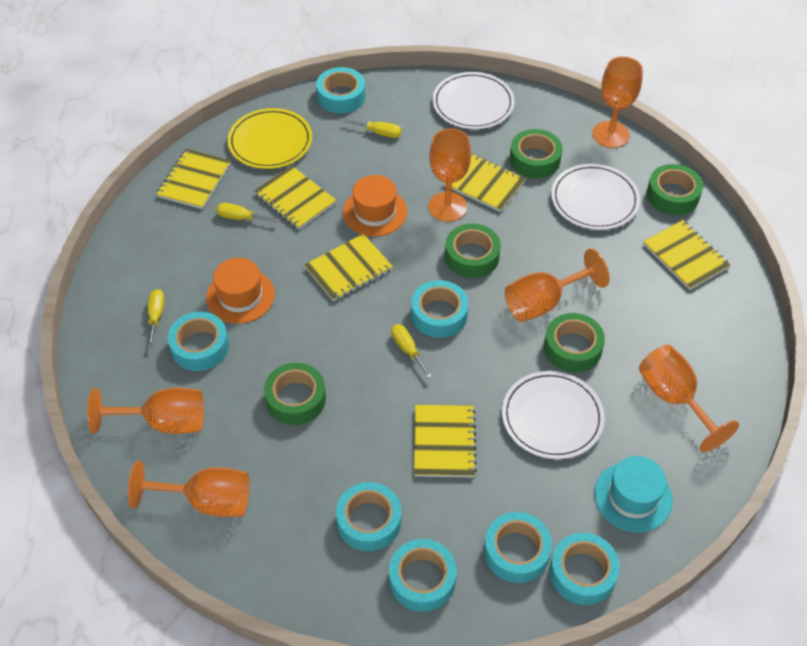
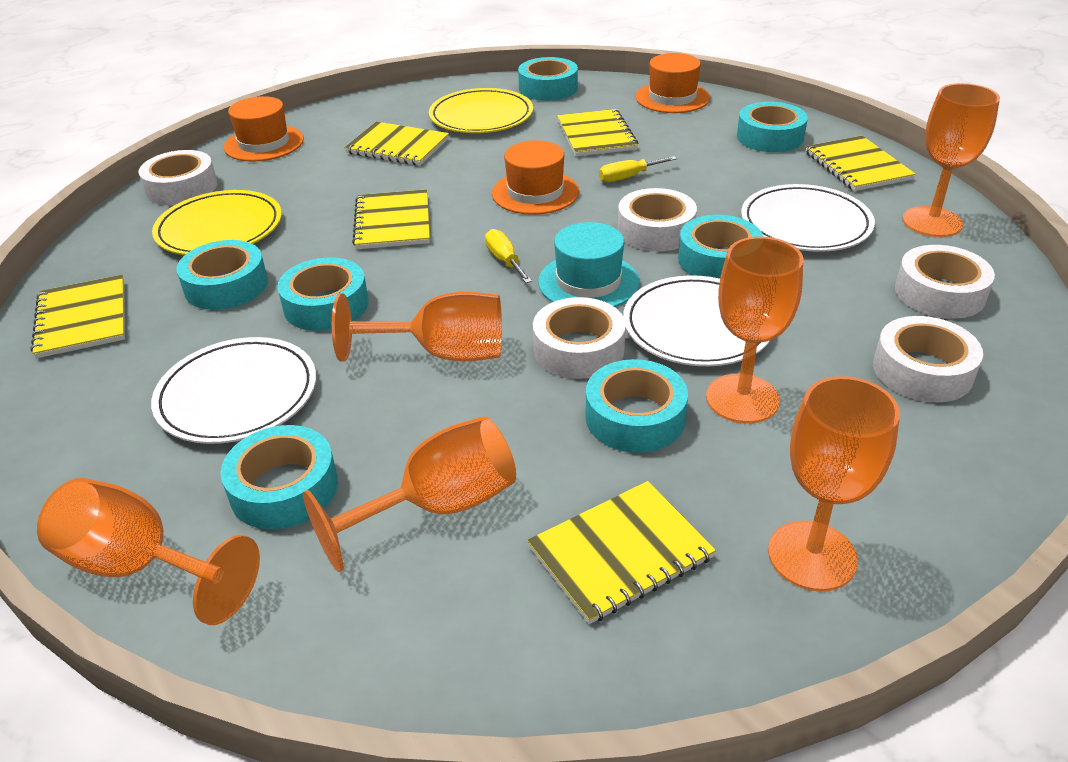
green tape: [264,363,326,425] [445,224,501,278] [510,129,562,178] [544,313,605,372] [647,164,703,215] = 5 -> none = 0
orange hat: [206,258,275,323] [343,175,407,237] = 2 -> [224,96,304,162] [492,140,579,215] [636,53,710,113] = 3
white tape: none = 0 -> [138,150,217,205] [533,297,626,379] [618,188,697,252] [873,316,983,402] [895,245,995,319] = 5
yellow plate: [228,108,312,169] = 1 -> [152,190,282,255] [429,88,533,133] = 2
yellow screwdriver: [148,289,164,347] [217,203,279,223] [343,119,401,138] [391,324,432,378] = 4 -> [485,229,532,283] [599,156,677,182] = 2

